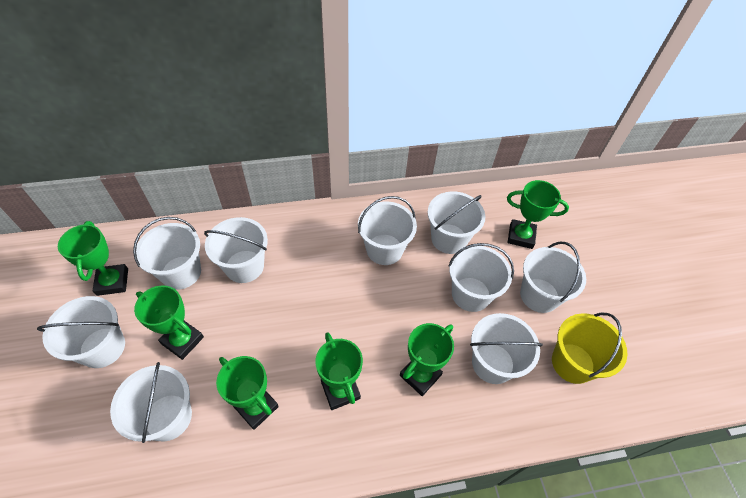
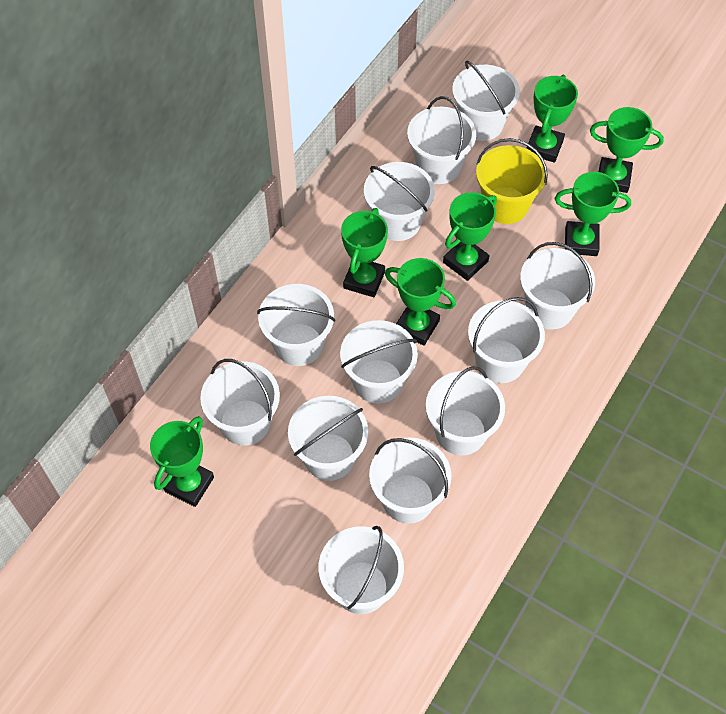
green trophy: [58,221,128,296] [134,286,204,360] [216,356,279,430] [315,332,363,410] [400,323,454,396] [507,180,569,249] = 6 -> [150,416,214,507] [341,208,388,297] [385,258,456,346] [443,192,497,281] [526,75,578,163] [555,172,631,256] [590,107,664,193] = 7
white bucket: [37,296,125,368] [110,362,192,443] [133,217,201,290] [204,217,268,283] [358,196,417,265] [428,191,485,254] [448,243,514,312] [470,313,543,384] [520,242,586,313] = 9 -> [200,359,280,446] [257,284,335,366] [288,396,368,481] [318,526,404,614] [340,320,418,404] [364,162,435,241] [369,438,451,524] [407,96,476,184] [426,366,505,456] [452,60,520,141] [468,297,545,383] [520,242,595,330] = 12

